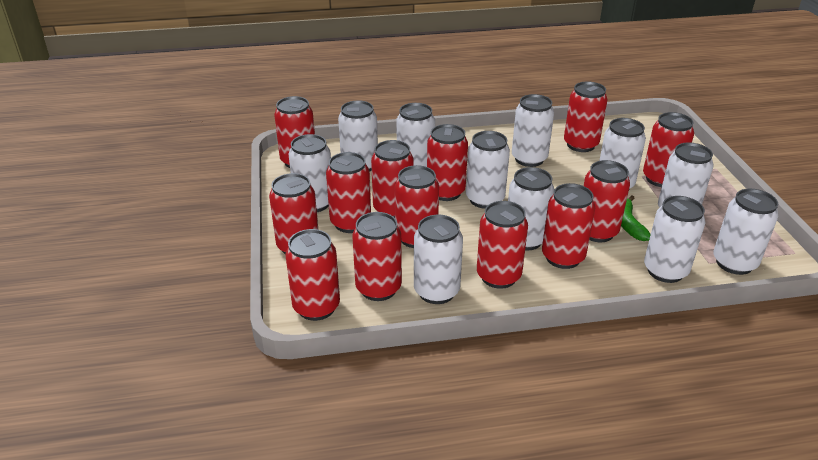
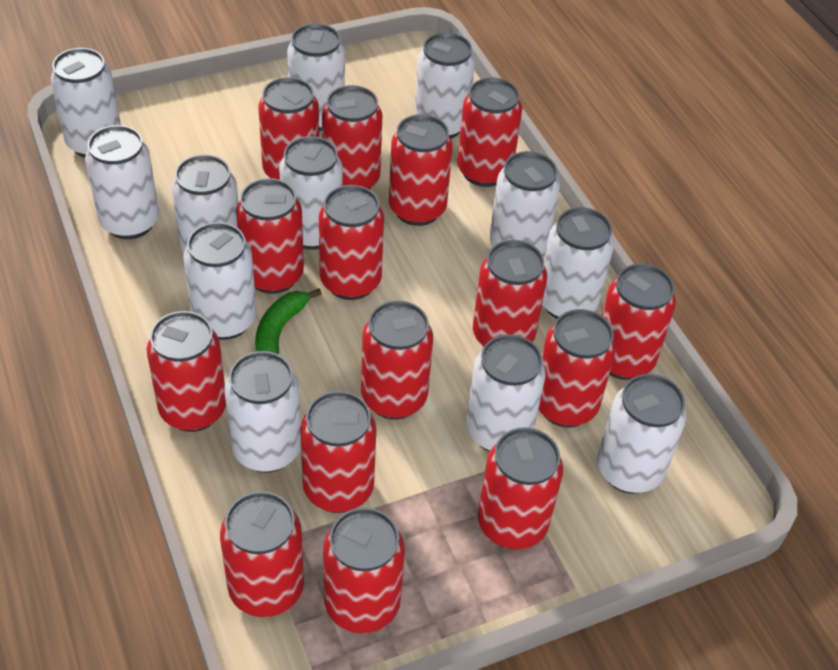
red can: [269,173,318,254] [274,96,315,168] [285,229,340,321] [326,152,371,233] [352,212,402,301] [371,140,414,218] [395,165,439,248] [427,124,468,201] [477,201,528,289] [542,183,595,269] [564,81,608,152] [584,160,630,242] [643,112,694,187] = 13 -> [147,311,226,432] [220,491,304,617] [236,178,304,294] [258,77,319,180] [300,391,376,513] [319,185,384,300] [322,85,383,190] [323,507,405,633] [361,300,433,420] [389,114,453,226] [457,78,522,187] [473,240,547,347] [478,427,563,550] [539,309,616,427] [601,264,676,380] = 15
white can: [288,134,331,212] [338,100,378,171] [396,103,435,167] [414,215,463,304] [466,131,510,209] [508,167,554,250] [512,94,554,167] [599,118,646,190] [644,196,705,283] [658,142,713,208] [713,188,778,275] = 11 -> [51,48,121,158] [85,125,159,239] [172,154,238,255] [184,222,257,340] [225,351,301,473] [279,136,343,250] [287,23,345,131] [414,32,475,138] [466,334,546,452] [490,151,560,254] [542,207,614,319] [597,374,686,494] = 12

